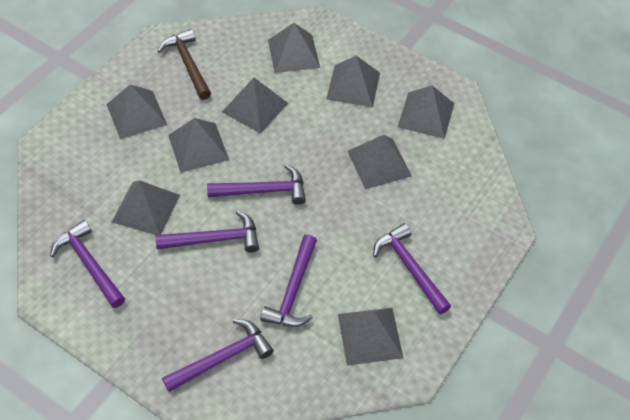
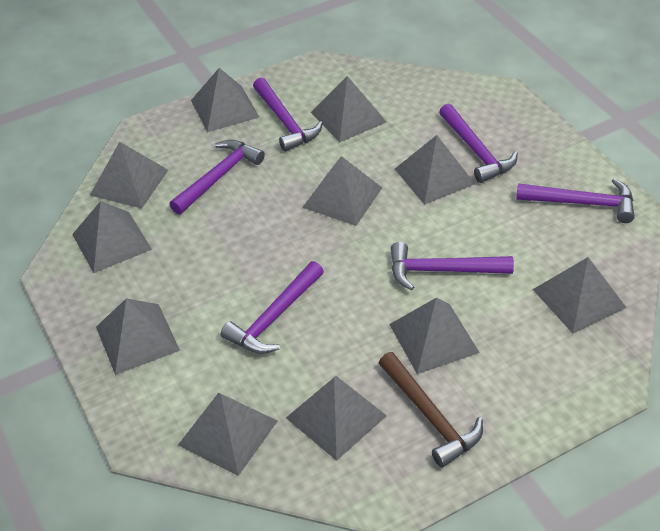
grey pyramid: [106,84,167,139] [112,180,180,235] [168,118,229,173] [222,78,288,134] [268,23,320,73] [326,56,380,107] [338,308,403,365] [348,135,412,189] [398,85,454,139] = 9 -> [72,201,152,273] [90,142,168,209] [96,298,180,375] [178,393,277,476] [191,68,259,132] [286,376,387,461] [302,156,382,226] [311,76,386,143] [389,298,480,374] [395,135,475,205] [533,257,627,333] = 11

